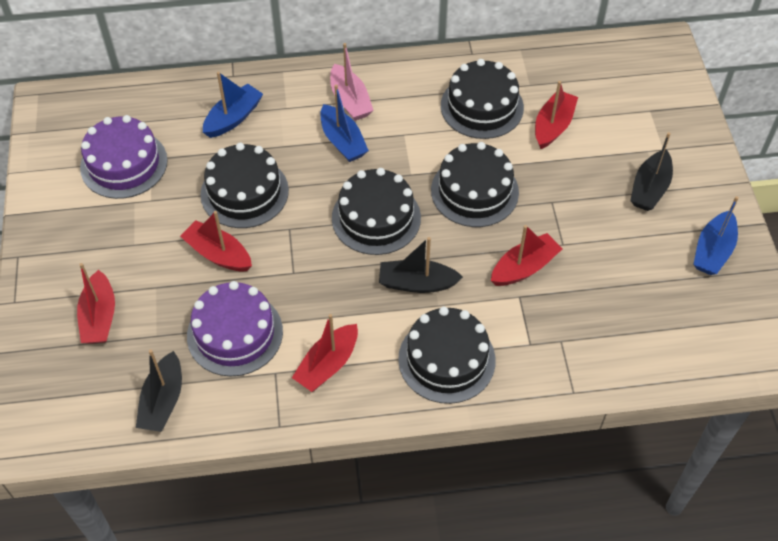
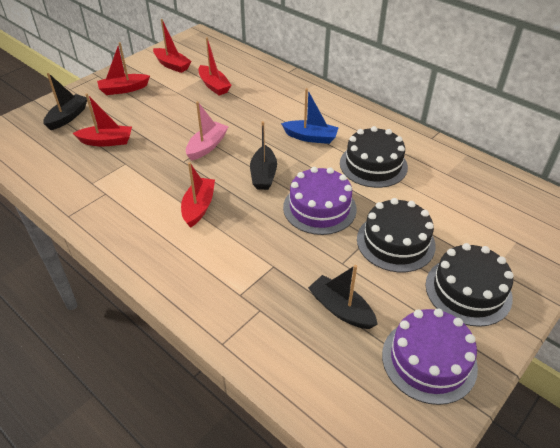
black cake: [200,143,289,228] [332,168,421,255] [398,307,496,404] [431,142,519,227] [441,59,524,139] = 5 -> [340,126,408,188] [357,198,436,272] [426,243,513,327] = 3
blue boat: [203,72,263,138] [320,84,369,162] [693,196,739,275] = 3 -> [281,88,339,144] = 1

